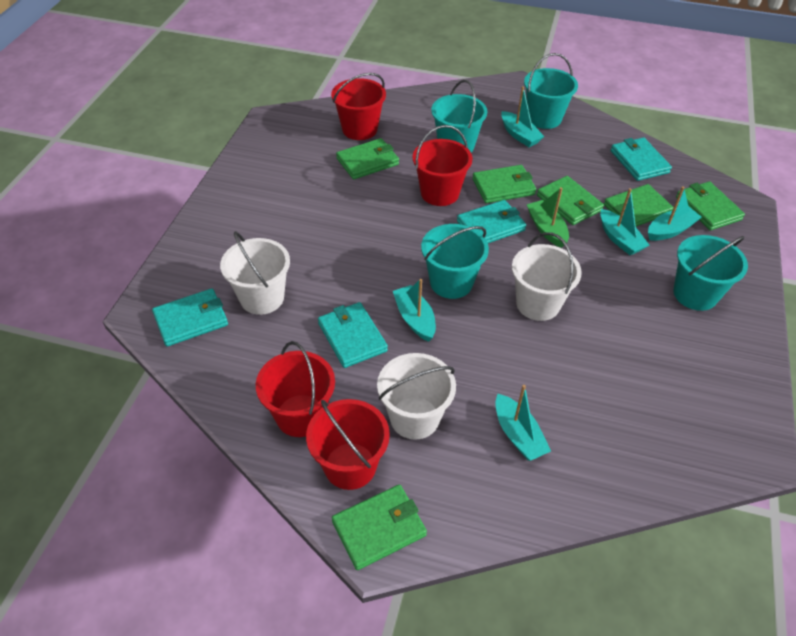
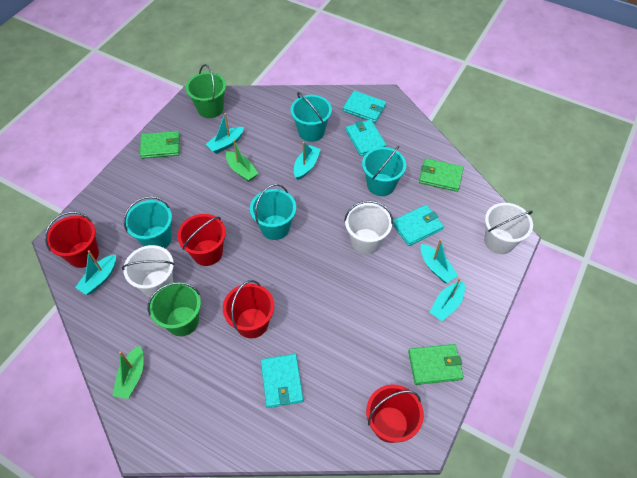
green boat: [527,187,569,248] = 1 -> [112,345,144,399] [226,140,259,182] = 2
green bucket: none = 0 -> [148,282,201,336] [186,64,226,118] = 2
green wallet: [332,484,427,570] [336,138,399,180] [472,165,536,203] [537,176,604,225] [604,184,674,226] [676,181,745,230] = 6 -> [140,131,180,159] [408,344,464,385] [419,158,463,192] = 3

